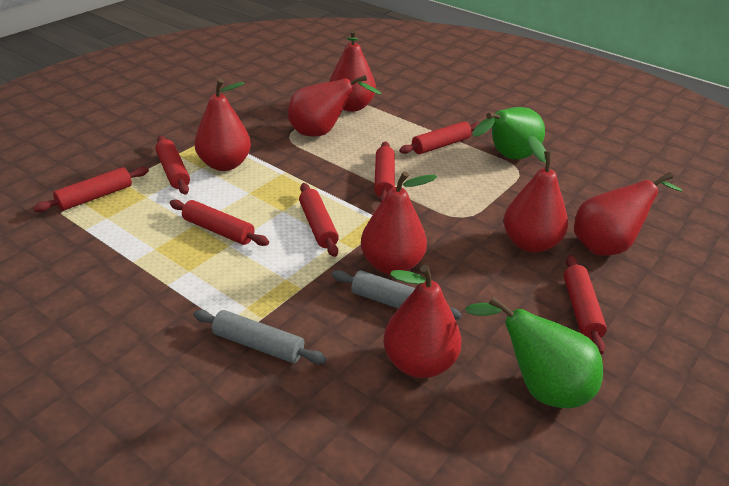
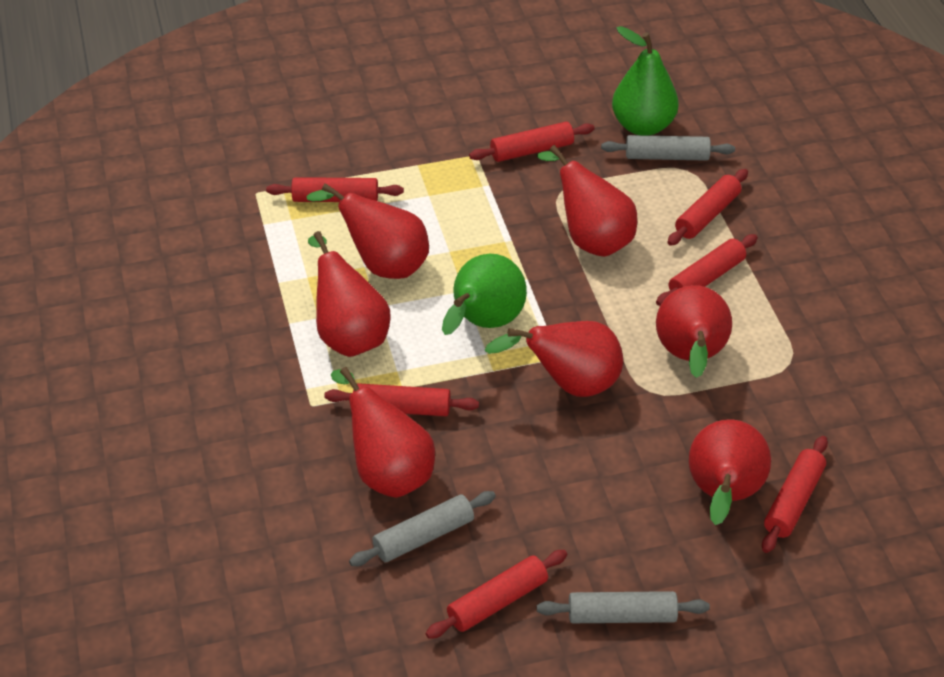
grey rolling pin: [193,310,326,364] [332,270,461,320] = 2 -> [349,491,496,566] [537,591,710,623] [601,135,735,161] = 3

